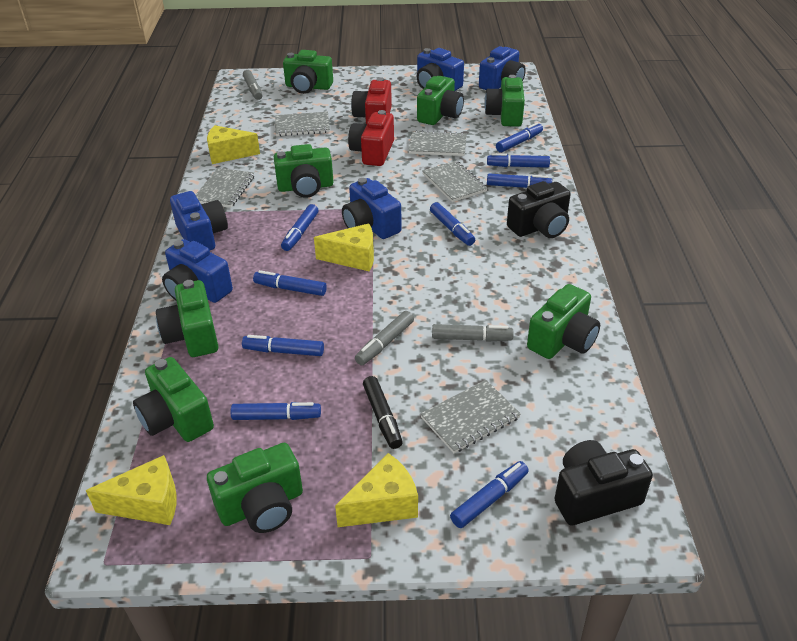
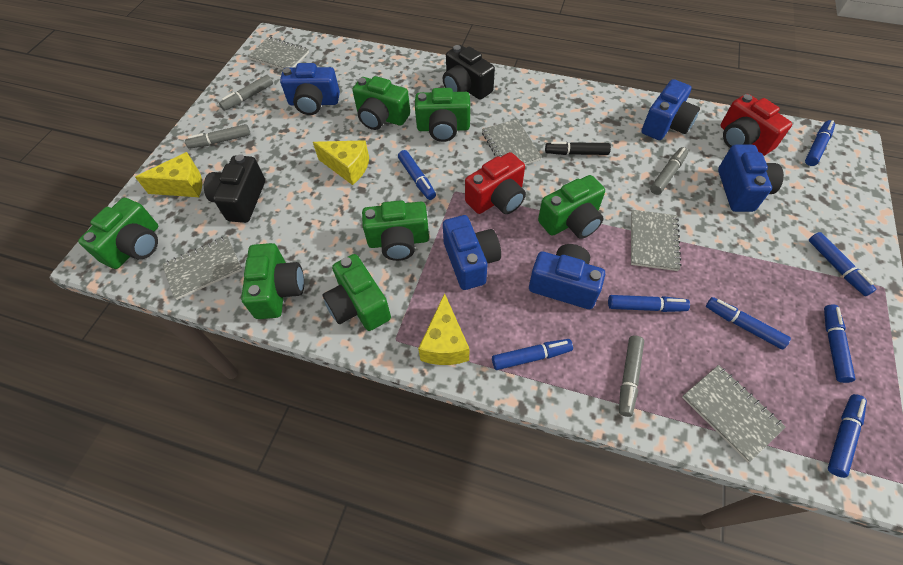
blue marker: [231,402,321,420] [242,335,324,356] [253,270,327,296] [281,204,319,251] [430,202,475,246] [450,461,529,528] [487,153,550,168] [487,174,552,188] [496,122,543,153] = 9 -> [398,150,436,200] [492,339,573,370] [608,295,690,312] [706,297,791,349] [805,120,835,166] [809,232,876,296] [824,304,855,383] [828,394,867,478] = 8
green camera: [133,357,214,442] [156,280,219,357] [207,443,303,533] [274,144,334,198] [283,50,333,94] [417,76,464,125] [484,75,525,127] [527,284,600,359] = 8 -> [78,198,158,269] [241,243,304,319] [322,254,391,331] [352,76,410,130] [362,200,429,261] [415,88,470,142] [538,175,605,239] = 7
grey marker: [243,70,262,100] [355,311,414,365] [432,324,514,342] = 3 -> [185,124,250,149] [219,75,273,111] [619,336,644,417] [650,147,688,195] = 4
yellow cheese: [86,455,177,525] [207,125,260,164] [314,224,374,272] [335,453,418,527] = 4 -> [135,152,202,197] [313,140,369,185] [418,293,470,365] = 3

